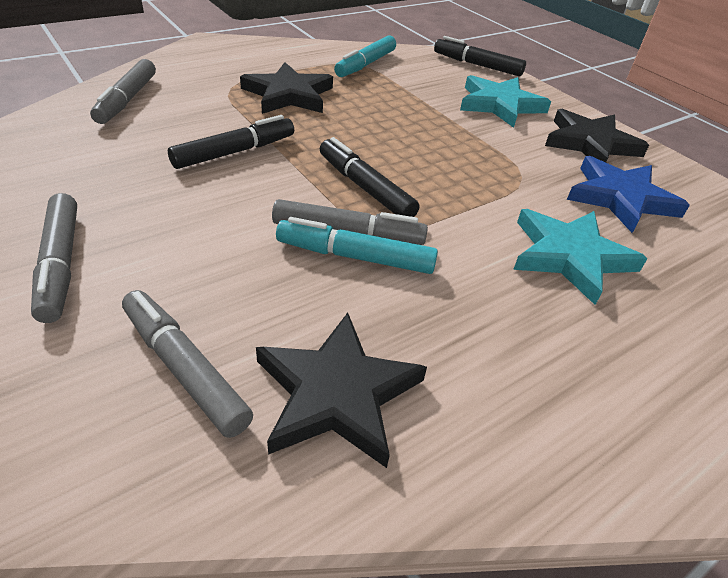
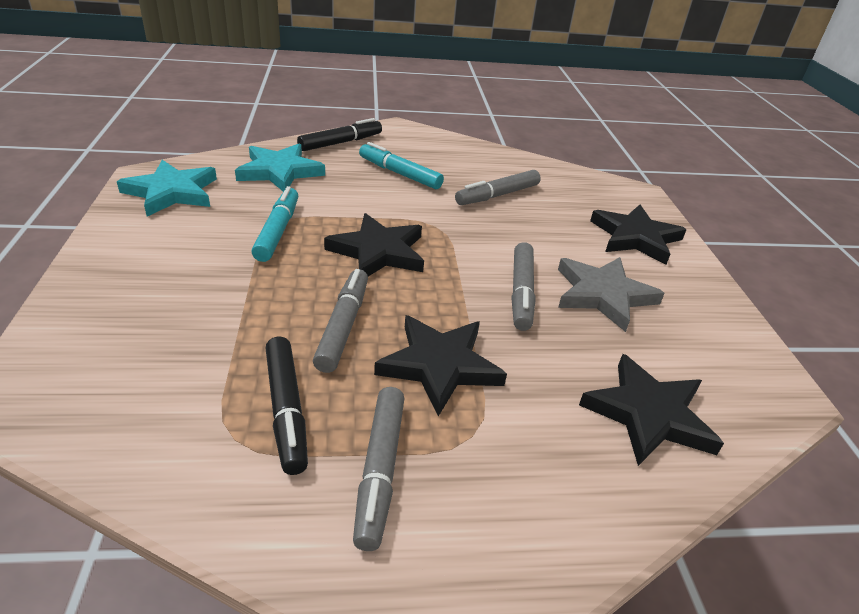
black marker: [168,115,294,169] [320,137,419,217] [434,36,526,76] = 3 -> [266,337,308,475] [297,118,382,151] = 2
black star: [240,62,333,114] [256,313,427,468] [545,109,649,162] = 3 -> [324,213,424,276] [374,315,507,416] [579,354,724,466] [590,205,687,265] = 4
blue star: [567,156,690,233] = 1 -> none = 0
grey star: none = 0 -> [558,257,665,332] = 1

